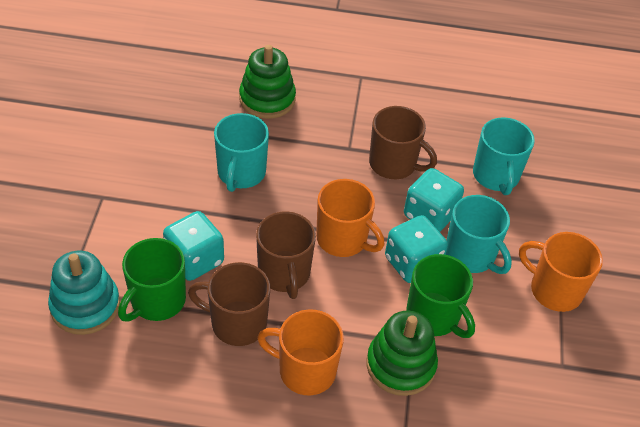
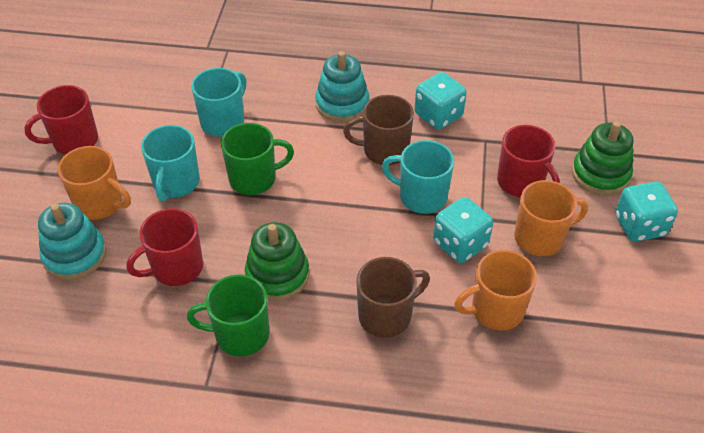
brown mug: [188,262,270,346] [256,211,316,299] [369,106,437,179] = 3 -> [343,95,414,165] [356,257,430,338] = 2
red mug: none = 0 -> [24,85,98,155] [126,208,203,286] [497,125,560,197] = 3
turquoise stacking toy: [48,251,120,335] = 1 -> [38,203,106,280] [315,51,369,122] = 2

